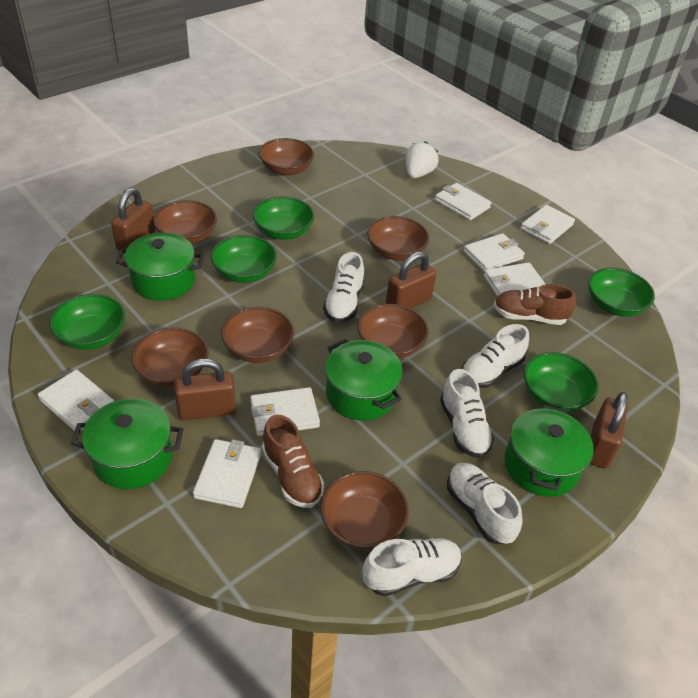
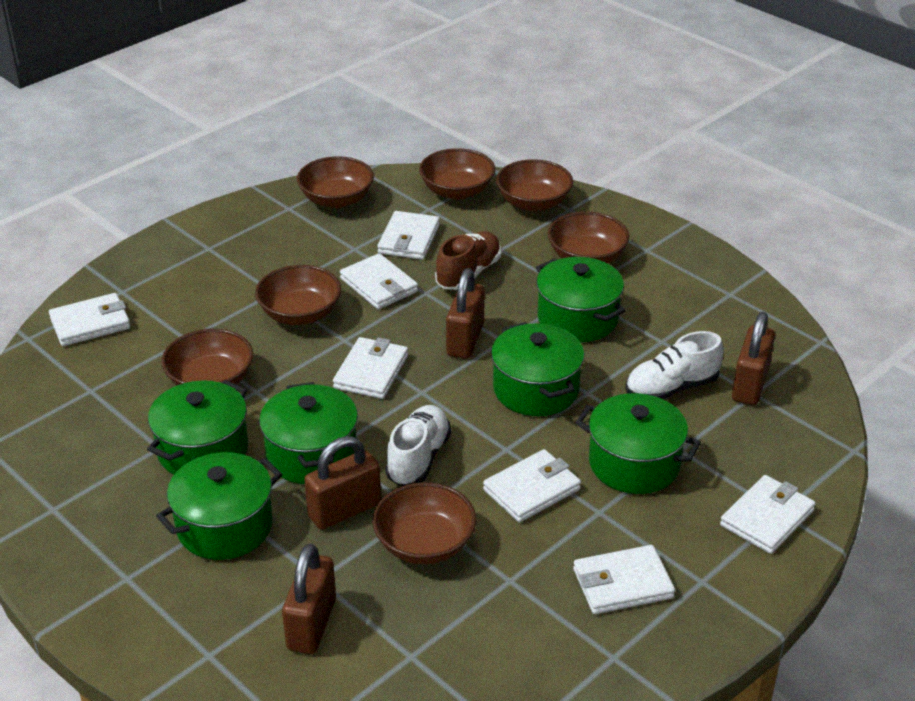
brown shoe: [262,414,324,508] [494,284,576,325] = 2 -> [435,231,501,290] = 1
green bowl: [49,294,125,350] [211,235,277,283] [253,197,314,240] [524,352,599,412] [588,268,655,317] = 5 -> none = 0
green pot: [71,398,183,489] [116,233,204,301] [325,339,403,421] [504,404,594,497] = 4 -> [147,380,248,475] [156,452,282,560] [259,382,358,484] [491,322,584,416] [536,257,626,342] [575,393,701,494] = 6
white shoe: [323,252,364,322] [362,538,462,596] [440,369,494,458] [447,463,522,544] [461,324,529,388] = 5 -> [385,405,451,487] [626,331,724,400] = 2
white strawberry: [406,141,439,178] = 1 -> none = 0

